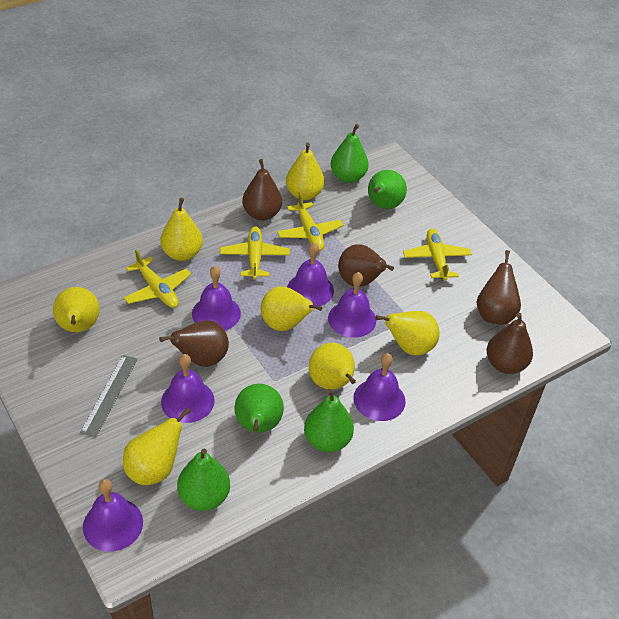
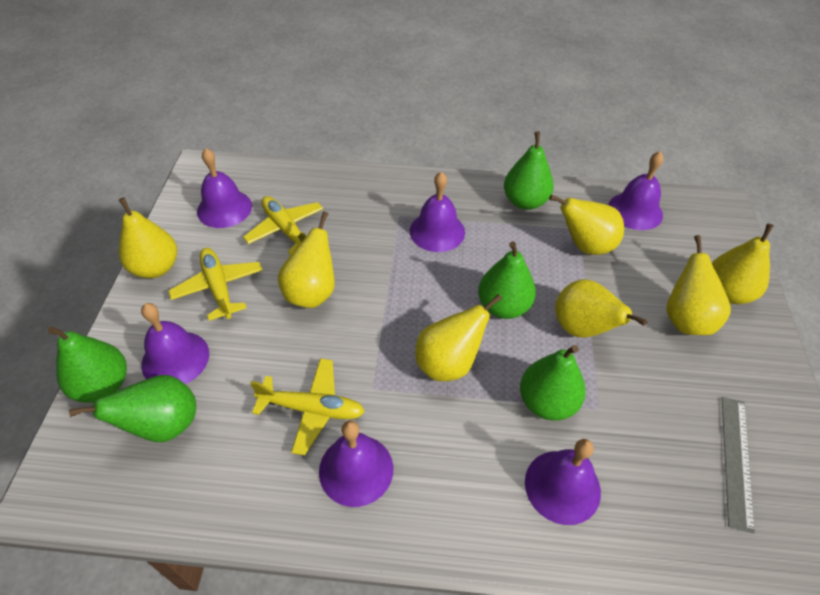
brown pear: [159,320,229,367] [242,159,282,221] [338,244,394,287] [477,250,521,325] [487,313,533,374] = 5 -> none = 0
yellow plane: [123,249,191,308] [220,226,290,280] [277,192,343,251] [403,228,472,281] = 4 -> [169,248,263,321] [243,196,323,255] [250,358,365,455] = 3

